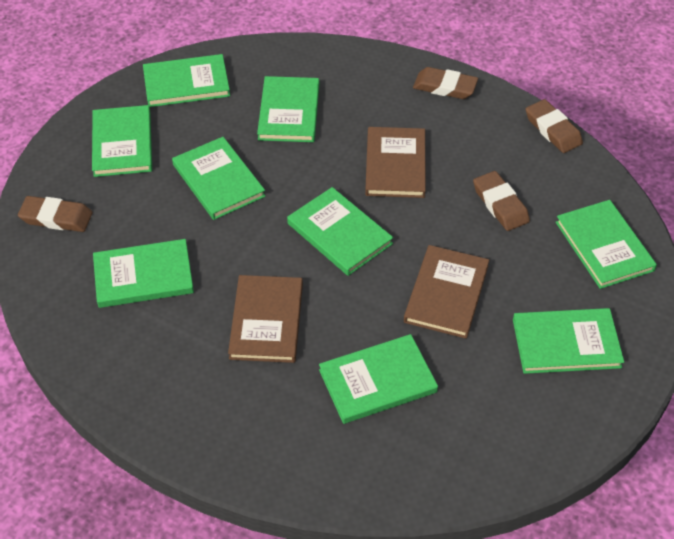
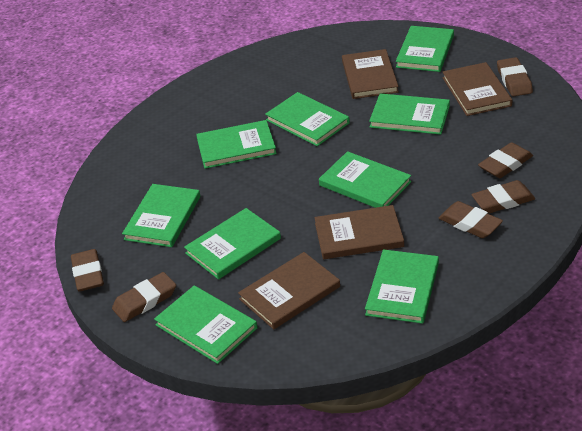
brown book: [228,275,303,363] [365,127,426,198] [404,245,489,339] = 3 -> [238,252,340,330] [314,205,404,259] [342,49,399,99] [443,62,513,116] = 4
brown eraser: [18,196,93,232] [413,67,478,99] [473,171,530,231] [526,99,583,153] = 4 -> [71,249,104,292] [112,272,176,322] [439,201,503,238] [471,180,535,213] [478,142,533,178] [497,57,533,96] = 6

